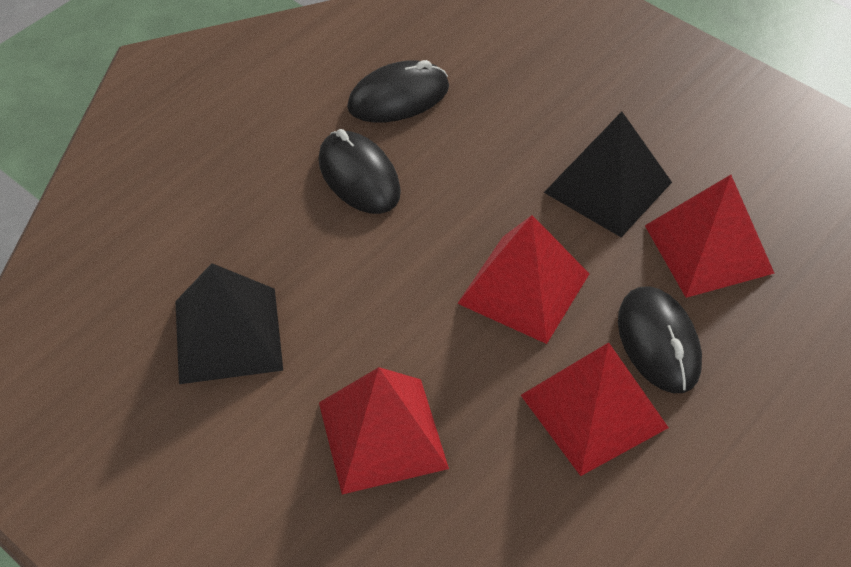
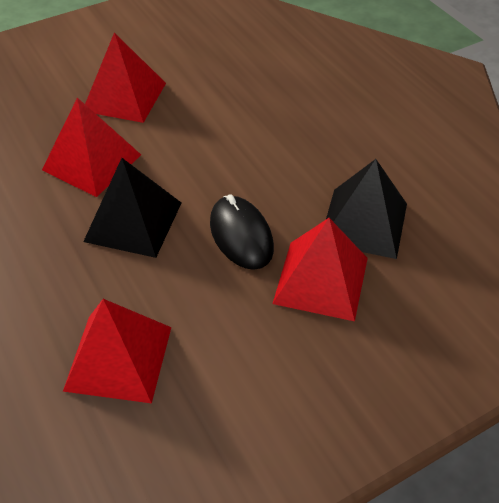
black mouse: [319,129,401,214] [347,60,449,123] [618,286,702,393] = 3 -> [210,194,274,270] = 1

